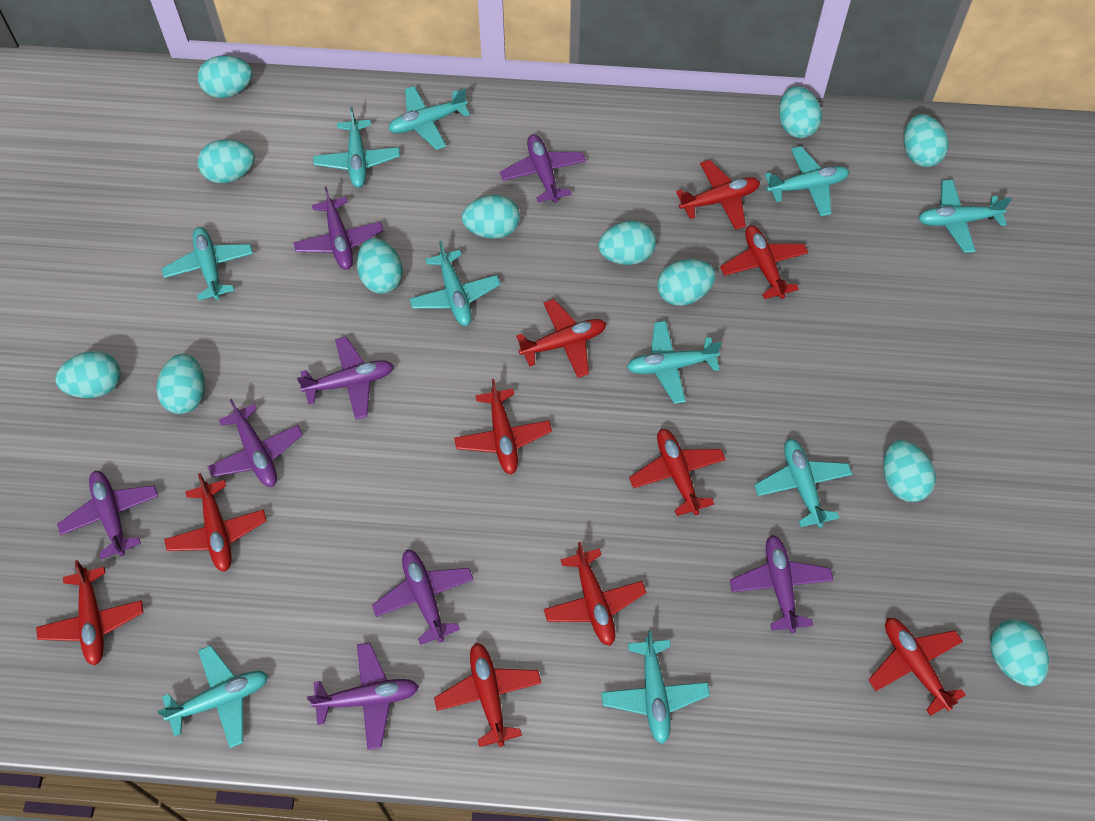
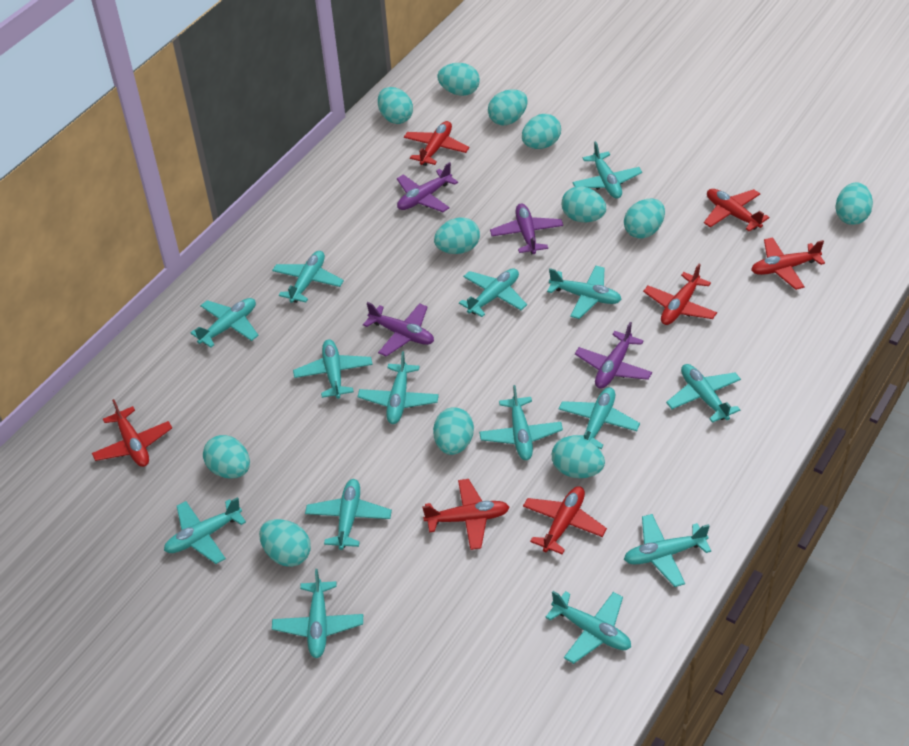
purple plane: [57,471,158,560] [207,399,303,487] [293,186,383,270] [297,337,394,420] [307,642,419,750] [372,550,474,645] [500,134,586,203] [730,535,833,633] = 8 -> [363,302,434,357] [397,162,458,212] [490,203,563,254] [575,322,652,389] = 4
red plane: [36,560,144,666] [164,473,267,572] [434,643,541,747] [454,379,552,475] [516,299,606,378] [544,542,647,646] [629,429,726,516] [676,160,760,230] [720,225,808,299] [868,618,966,716] = 10 -> [92,399,172,467] [404,121,469,166] [422,479,509,550] [523,486,607,554] [643,264,717,325] [704,189,769,232] [751,237,825,290] = 7
turquoise plane: [157,645,268,748] [161,227,253,301] [313,107,400,188] [388,86,470,150] [409,241,500,326] [601,631,710,744] [627,321,722,404] [754,439,852,528] [765,146,850,216] [918,180,1012,253] = 10 -> [164,497,246,564] [190,298,259,348] [272,251,344,303] [272,569,363,658] [293,339,373,399] [305,479,392,550] [358,351,439,424] [459,268,527,317] [479,385,563,460] [545,591,631,664] [547,266,622,319] [559,387,640,449] [573,141,642,199] [624,514,711,587] [666,364,741,423] = 15

